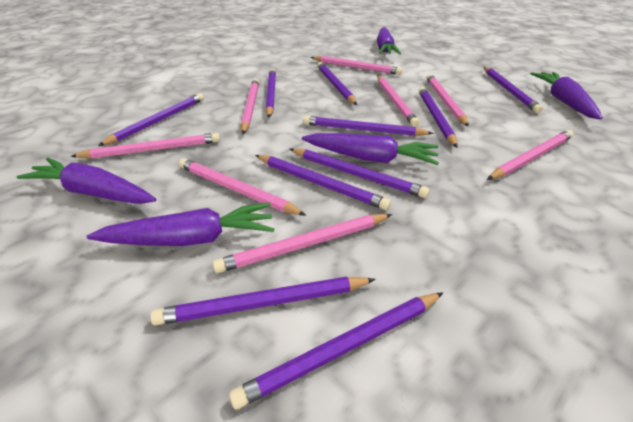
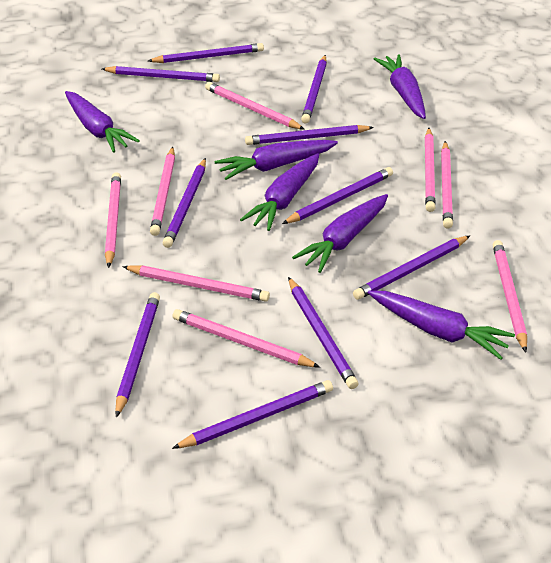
purple carrot: [16,158,156,204] [87,202,274,246] [302,133,439,165] [377,27,401,54] [530,72,603,120] = 5 -> [65,91,140,153] [215,140,338,180] [240,153,319,231] [292,194,388,273] [368,290,515,360] [374,54,426,119] = 6

